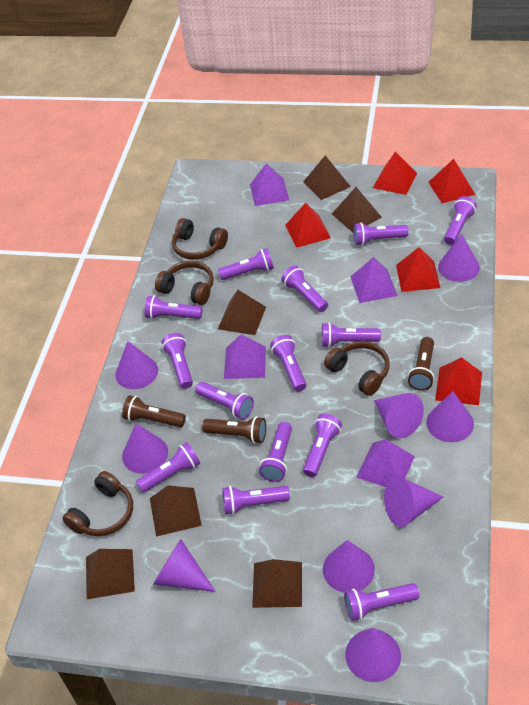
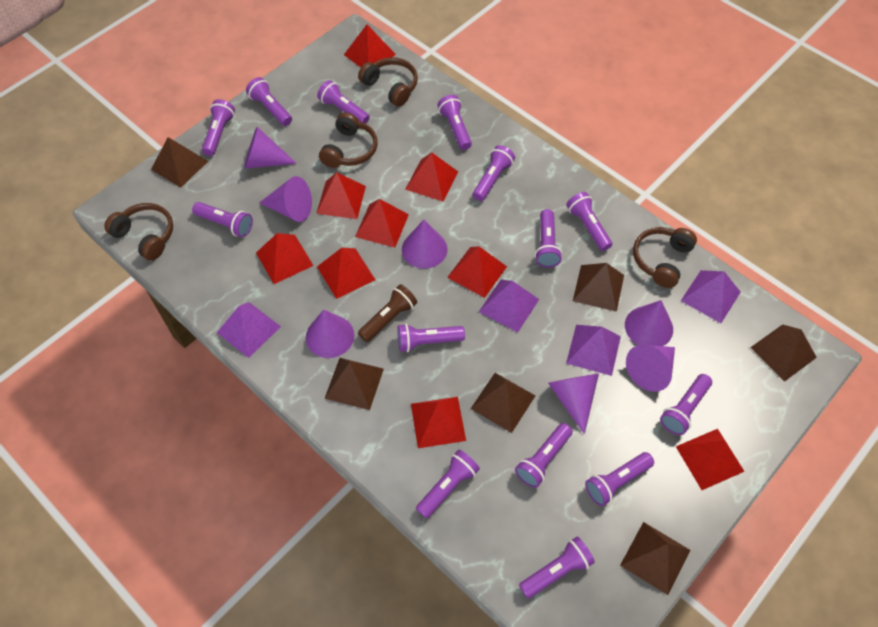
brown flashlight: [122,395,186,427] [202,416,266,444] [408,337,434,391] = 3 -> [358,284,417,342] = 1
purple cone: [115,341,158,389] [122,424,168,474] [153,539,215,592] [323,540,375,593] [345,628,401,682] [374,393,424,438] [384,476,443,527] [426,391,474,442] [438,234,480,282] = 9 -> [244,127,297,169] [259,176,312,222] [306,310,354,358] [402,220,447,269] [548,374,599,434] [625,300,673,346] [626,344,675,392] = 7
red pyramid: [285,203,331,248] [373,151,417,195] [396,247,440,292] [428,159,475,203] [435,357,482,405] = 5 -> [256,233,314,284] [316,172,366,219] [317,248,375,299] [344,25,396,67] [355,199,409,248] [405,152,458,201] [411,397,466,448] [447,246,507,298] [676,429,745,490] = 9

